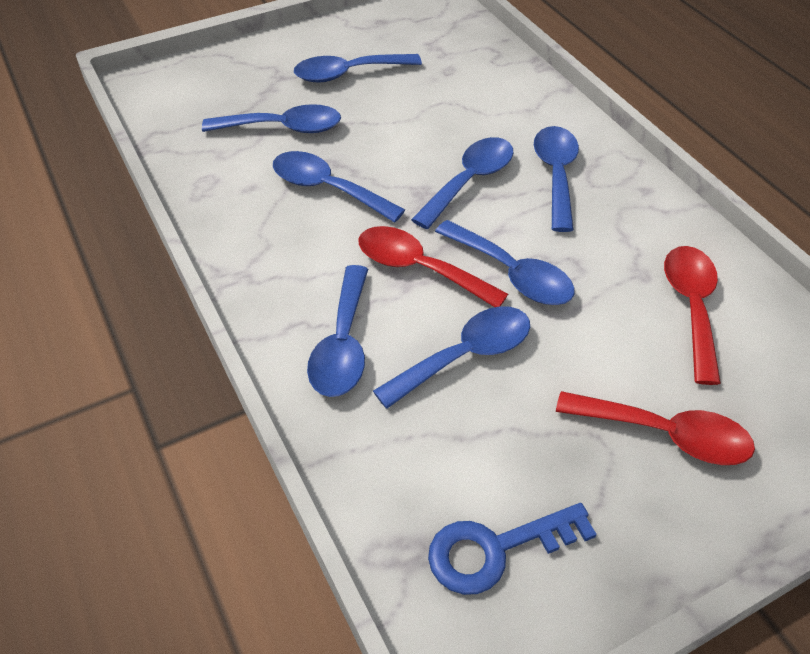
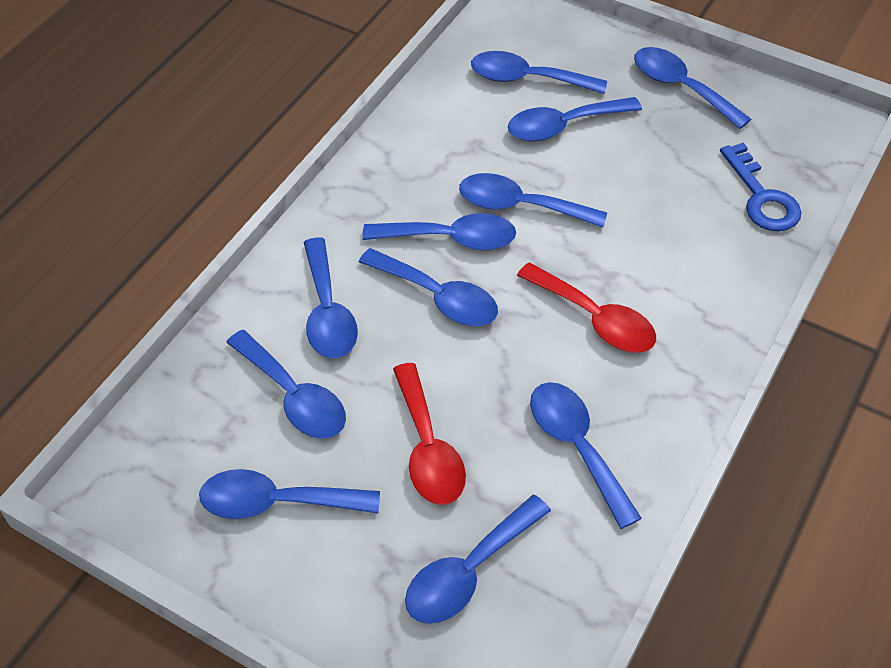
blue spoon: [202,104,341,133] [273,151,405,222] [294,54,422,83] [307,265,368,397] [373,306,530,409] [411,137,514,229] [435,220,575,305] [534,126,579,232] = 8 -> [199,469,380,519] [226,330,346,439] [303,237,358,358] [359,248,498,326] [363,213,516,250] [405,495,551,624] [459,173,607,228] [471,51,607,94] [508,97,642,141] [530,382,642,529] [634,47,751,129] = 11
red spoon: [358,226,508,307] [556,391,755,465] [664,246,721,385] = 3 -> [393,363,466,505] [517,263,656,353] = 2

